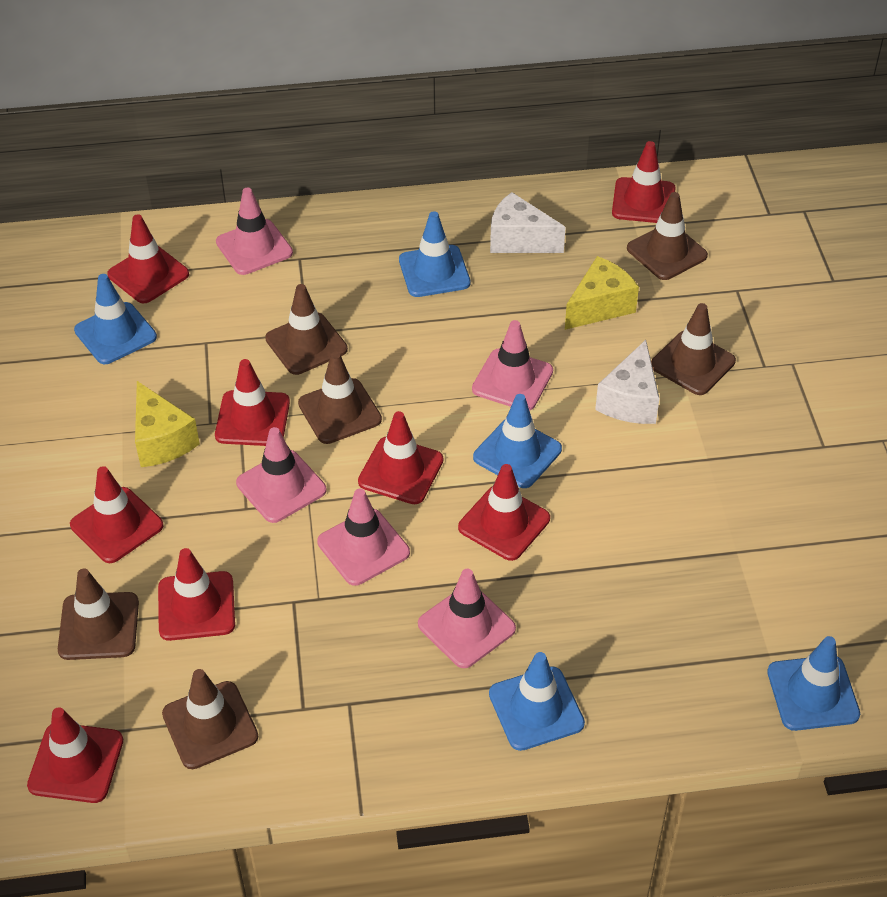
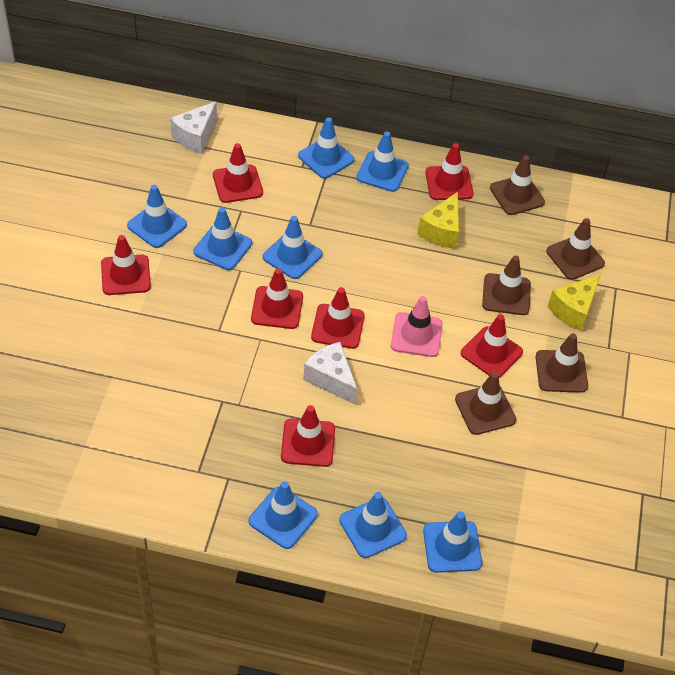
blue traffic cone: [74,274,157,364] [399,211,470,297] [473,394,562,488] [489,652,585,751] [767,636,860,731] = 5 -> [127,185,187,248] [193,207,252,270] [248,481,318,549] [263,216,322,279] [298,117,354,179] [339,492,407,558] [356,131,409,192] [423,511,482,573] = 8
brown traffic cone: [58,569,139,660] [162,669,259,769] [265,284,348,375] [298,352,382,444] [627,192,708,280] [651,303,736,395] = 6 -> [455,372,516,435] [482,255,531,315] [490,155,545,215] [536,333,588,392] [546,218,605,280] = 5
pink traffic cone: [216,187,293,275] [236,427,326,523] [317,489,410,586] [418,569,516,668] [472,320,553,411] = 5 -> [391,296,443,357] = 1
red traffic cone: [27,707,123,803] [70,466,163,563] [107,214,189,304] [158,548,235,641] [215,359,290,446] [358,411,443,504] [458,464,550,561] [612,141,676,223] = 8 -> [101,235,151,295] [213,143,263,203] [251,268,303,329] [281,405,335,467] [311,287,365,349] [425,143,473,200] [461,314,523,378] = 7

